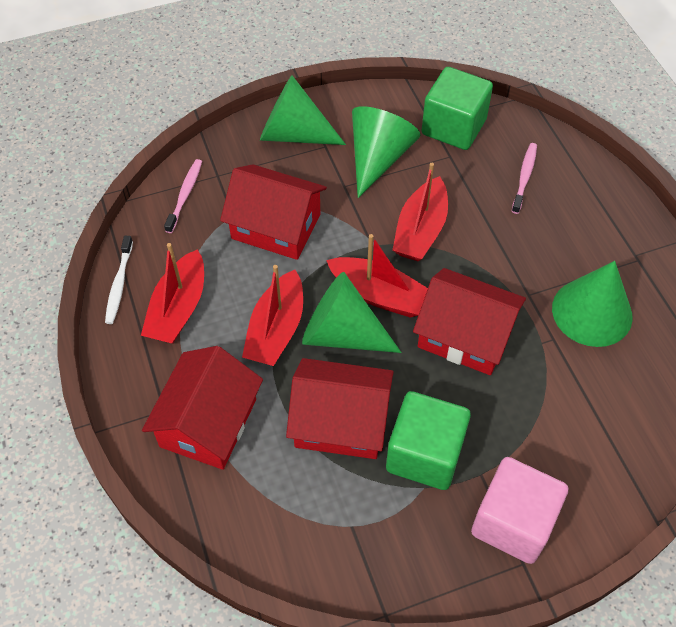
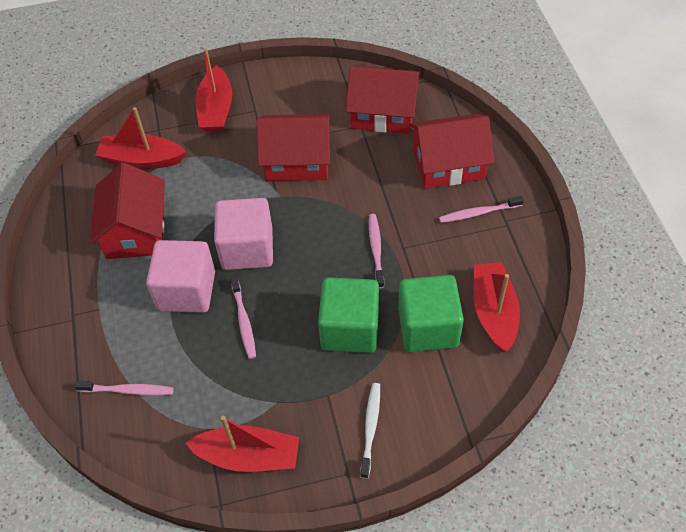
green cone: [260,75,346,145] [302,272,402,353] [352,106,421,198] [552,261,633,347] = 4 -> none = 0
pink cube: [471,457,568,564] = 1 -> [146,240,215,313] [214,198,273,270] = 2
pink toothbrush: [164,159,202,233] [512,143,537,214] = 2 -> [74,381,174,395] [230,276,256,359] [369,214,384,288] [439,196,524,223] = 4

